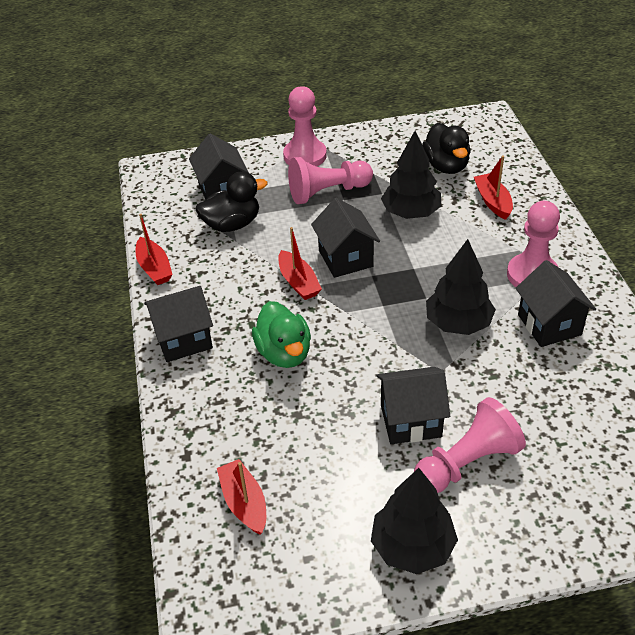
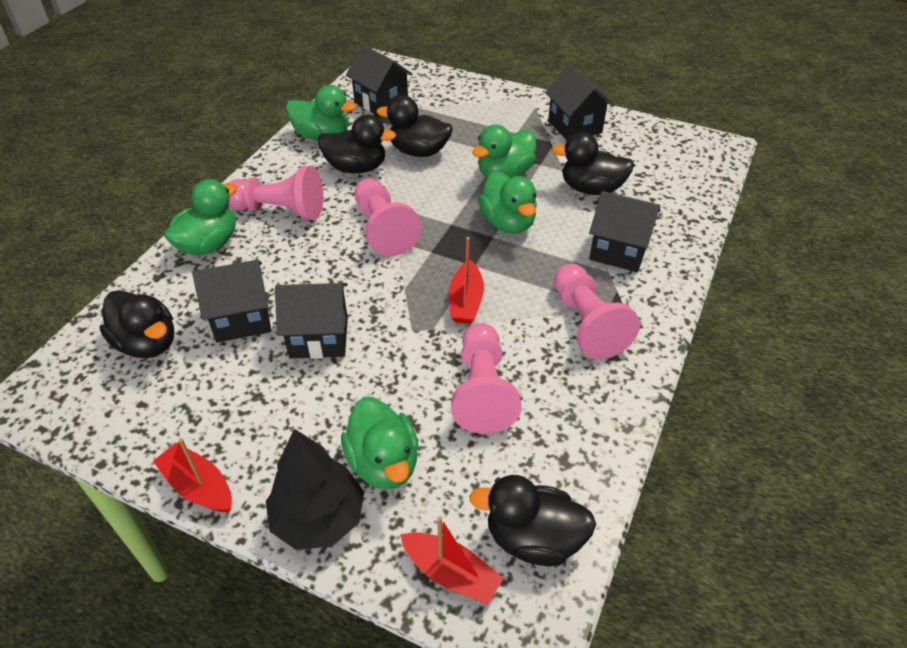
black duck: [196,171,267,232] [422,123,471,174] = 2 -> [100,290,174,358] [318,115,396,174] [377,95,453,157] [469,475,596,566] [552,132,634,195] = 5
black tree: [371,468,458,574] [381,131,441,219] [426,239,496,335] = 3 -> [266,429,364,550] = 1
green duck: [252,301,311,368] = 1 -> [164,179,237,255] [286,85,356,141] [341,397,419,490] [472,125,536,178] [478,171,537,234] = 5
red boat: [136,214,173,285] [217,459,266,534] [278,227,322,300] [474,156,513,220] = 4 -> [153,438,232,513] [400,516,504,605] [449,237,484,324] = 3

